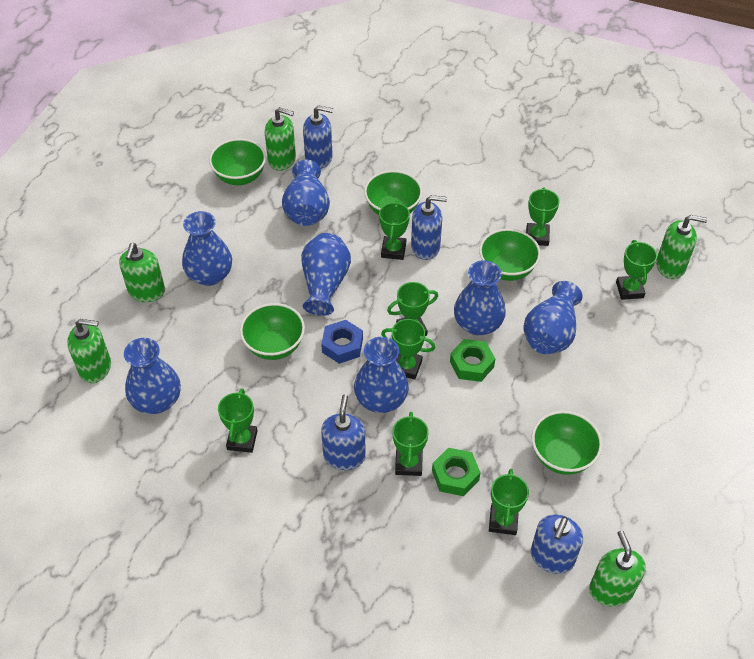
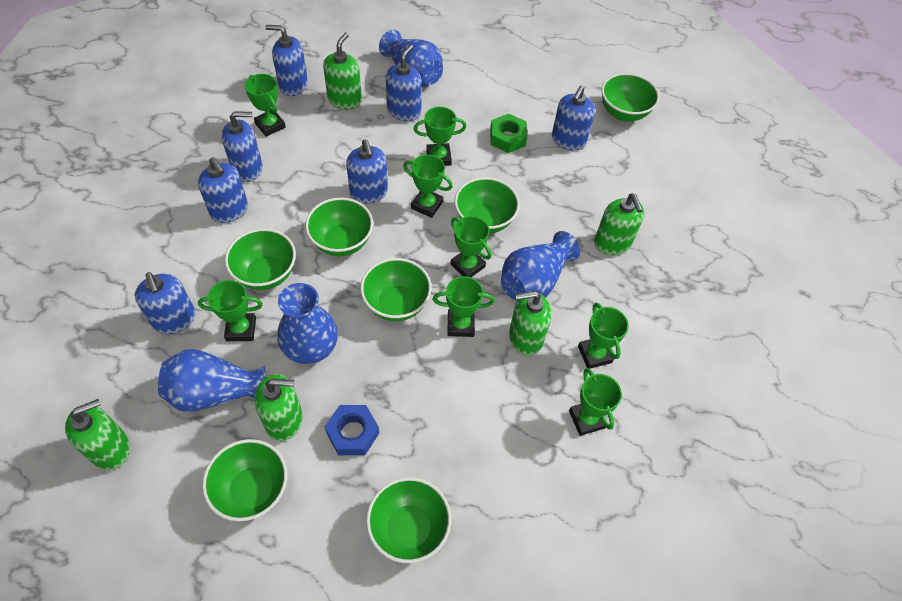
blue soap dispenser: [303,105,333,169] [321,394,366,470] [411,195,447,260] [531,515,583,574] = 4 -> [135,272,196,334] [198,157,248,223] [222,111,263,182] [265,25,308,96] [346,139,388,204] [386,45,422,121] [552,86,595,150] = 7
blue vase: [124,338,181,414] [182,211,232,286] [282,160,330,226] [301,233,351,316] [354,337,409,413] [454,260,506,335] [523,281,583,354] = 7 -> [158,349,265,412] [277,283,338,364] [379,30,443,87] [501,231,580,300] = 4
green bowl: [209,138,266,185] [240,303,305,360] [364,170,423,215] [479,229,541,281] [532,411,602,475] = 5 -> [202,439,287,521] [225,228,296,290] [305,197,373,256] [360,258,432,321] [366,477,451,563] [454,177,520,234] [601,73,659,121] = 7
green nut: [432,448,481,496] [450,339,495,382] = 2 -> [490,113,528,153] = 1

